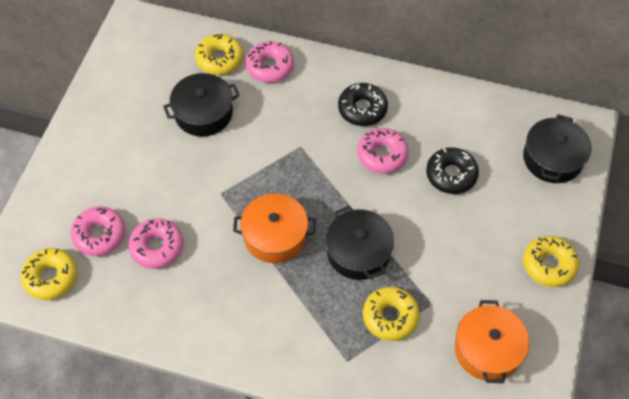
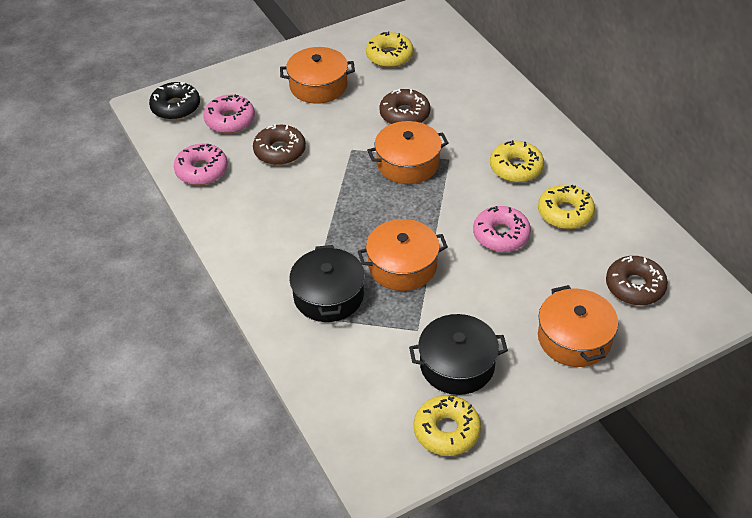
black donut: [338,83,388,126] [426,147,479,194] = 2 -> [149,82,200,120] = 1
black pot: [163,73,240,137] [325,206,394,280] [523,114,591,183] = 3 -> [289,245,365,322] [409,314,508,395] = 2
brown donut: none = 0 -> [253,124,306,165] [379,89,430,124] [606,256,668,305] = 3
orange pot: [233,194,316,263] [455,300,529,383] = 2 -> [280,47,355,104] [358,219,448,291] [367,121,449,184] [538,285,618,367] = 4
pink donut: [71,206,126,256] [128,218,183,269] [246,41,294,83] [357,128,409,174] = 4 -> [174,144,228,185] [203,94,255,133] [473,206,531,252] = 3

